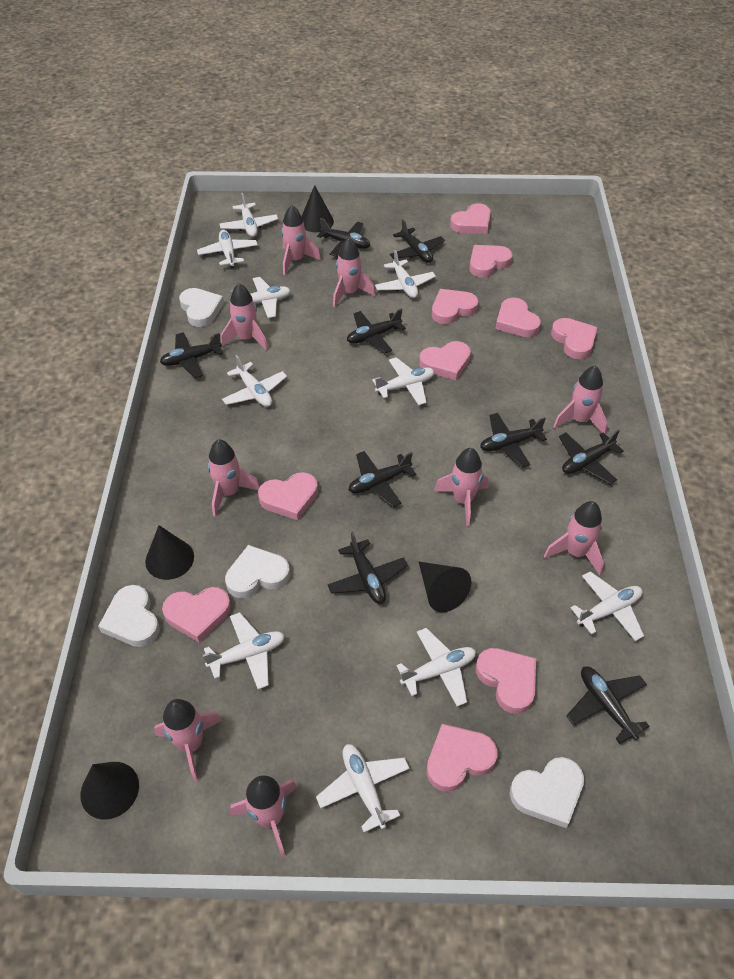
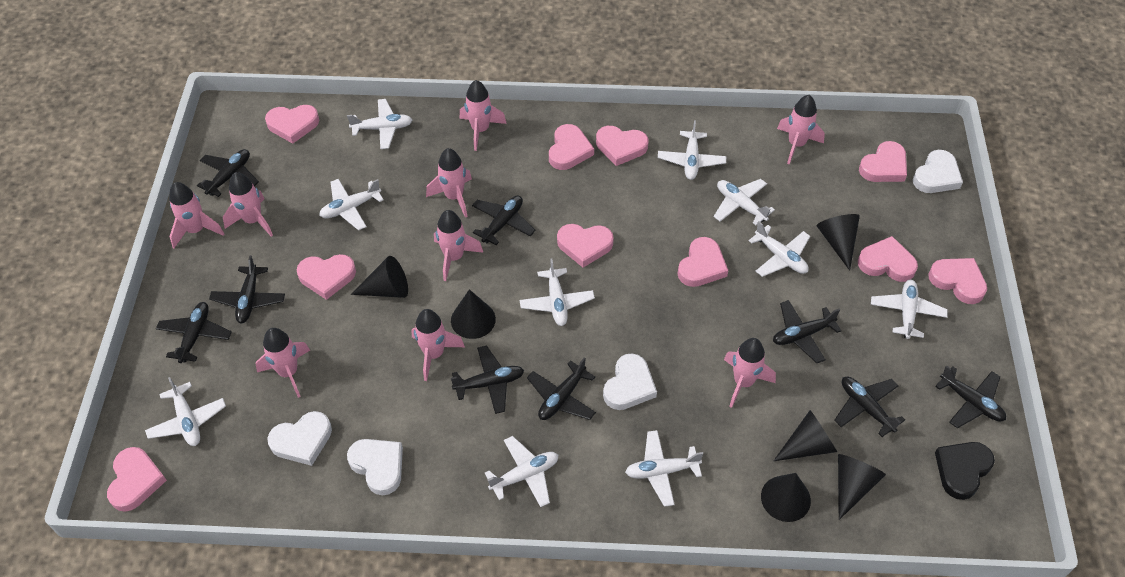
black cone: [80,762,139,819] [145,525,194,580] [301,185,334,232] [419,562,471,612] = 4 -> [351,256,408,298] [451,289,496,339] [761,473,811,522] [774,410,837,461] [816,214,860,271] [838,454,886,520] = 6
black heart: none = 0 -> [935,442,995,500] = 1

